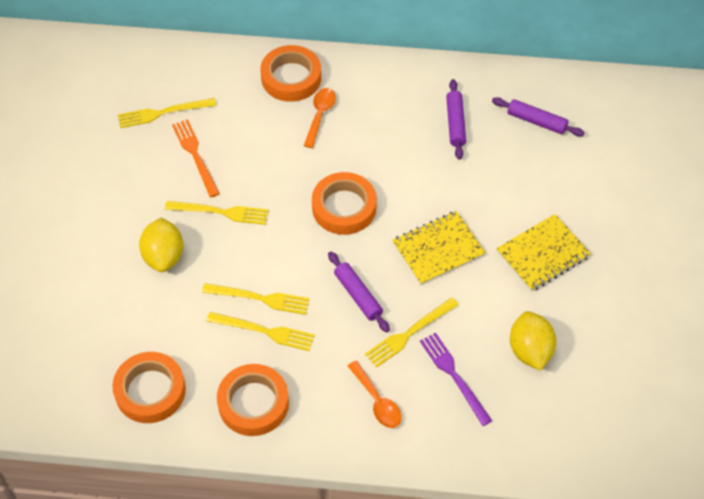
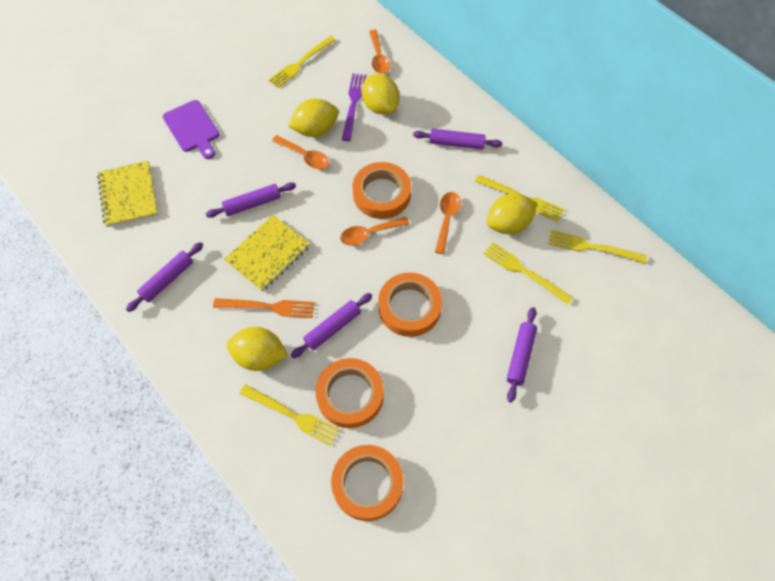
orange spoon: [304,88,336,148] [348,361,402,428] = 2 -> [272,135,329,169] [340,217,409,245] [369,30,391,74] [435,192,461,254] = 4
purple cutting board: none = 0 -> [163,100,219,159] = 1
purple rolling pin: [328,252,390,332] [446,79,466,160] [492,97,585,137] = 3 -> [126,242,203,312] [206,182,296,218] [291,293,372,358] [413,129,502,149] [507,307,537,402] = 5
yellow lemon: [139,218,184,272] [510,311,556,371] = 2 -> [226,327,288,371] [288,99,339,137] [362,74,400,115] [487,193,537,234] = 4

